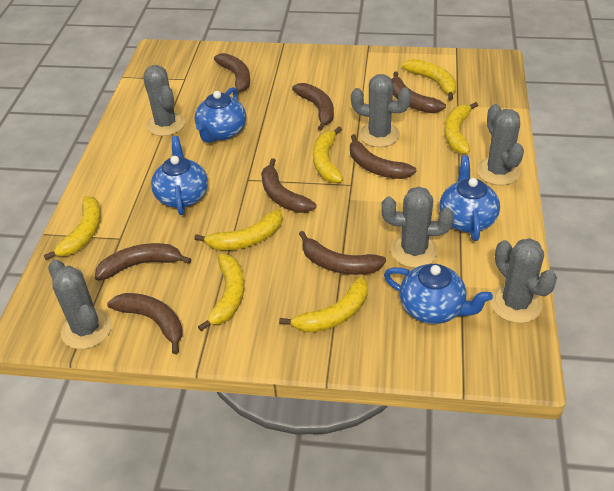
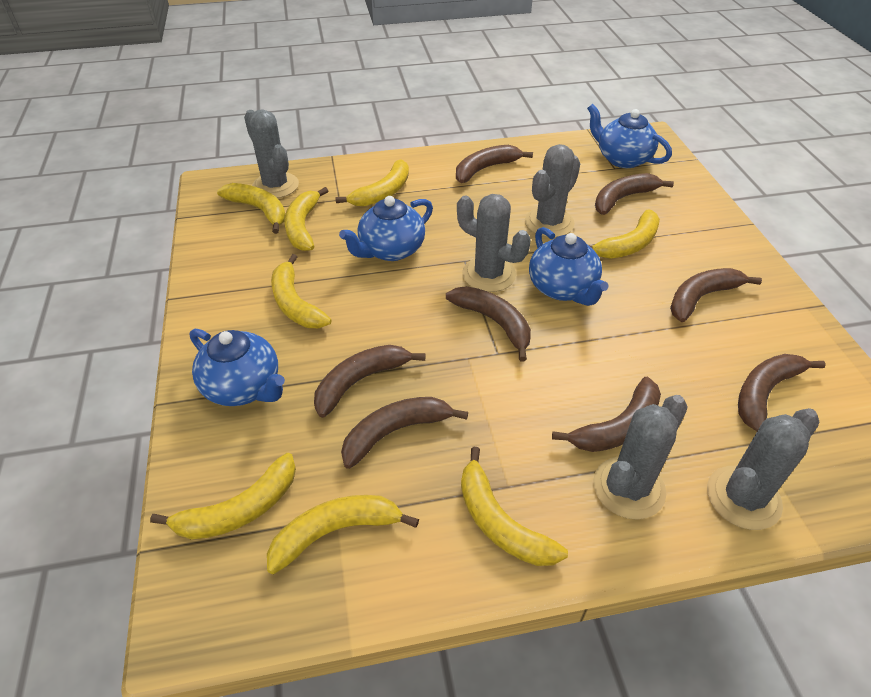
grey cactus: [48,259,112,349] [143,65,185,136] [351,74,411,147] [381,187,454,268] [477,104,524,185] [490,238,557,323] = 6 -> [244,109,299,198] [457,194,531,292] [525,144,580,237] [593,395,688,520] [707,408,819,530] = 5
yellow banana: [44,196,101,260] [194,209,283,250] [198,254,245,331] [279,277,368,333] [313,127,343,183] [402,59,457,100] [444,102,478,154] = 7 -> [150,453,296,539] [217,183,285,234] [267,495,419,574] [271,254,332,328] [284,187,328,251] [335,159,409,207] [461,447,568,566] [590,209,660,258] = 8

